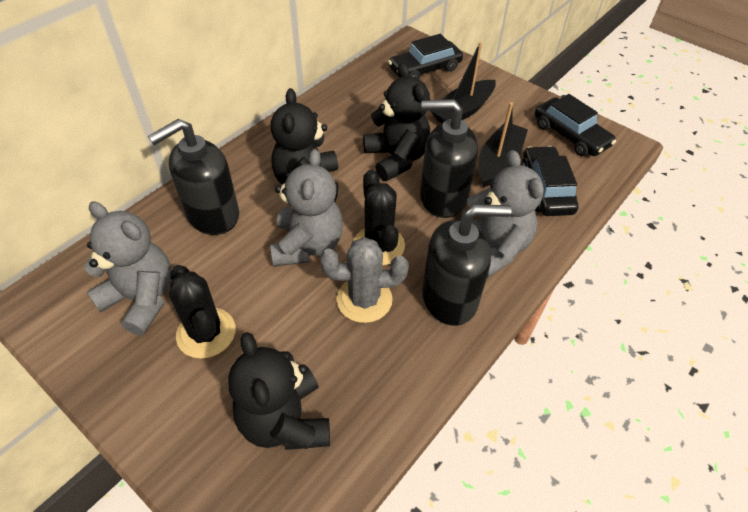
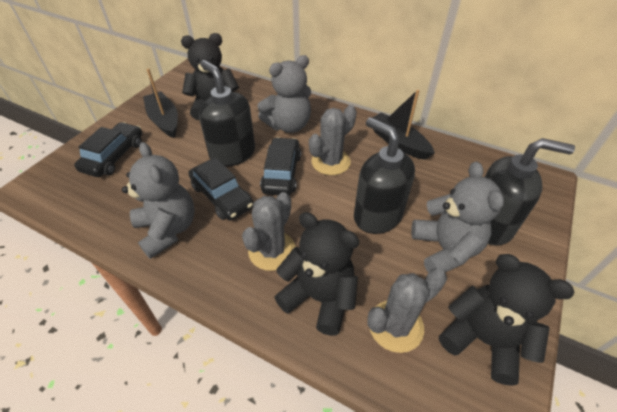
black cactus: [169,265,235,359] [354,170,405,265] = 2 -> none = 0
grey cactus: [320,237,409,323] = 1 -> [242,192,296,271] [309,105,357,175] [367,268,447,353] = 3

